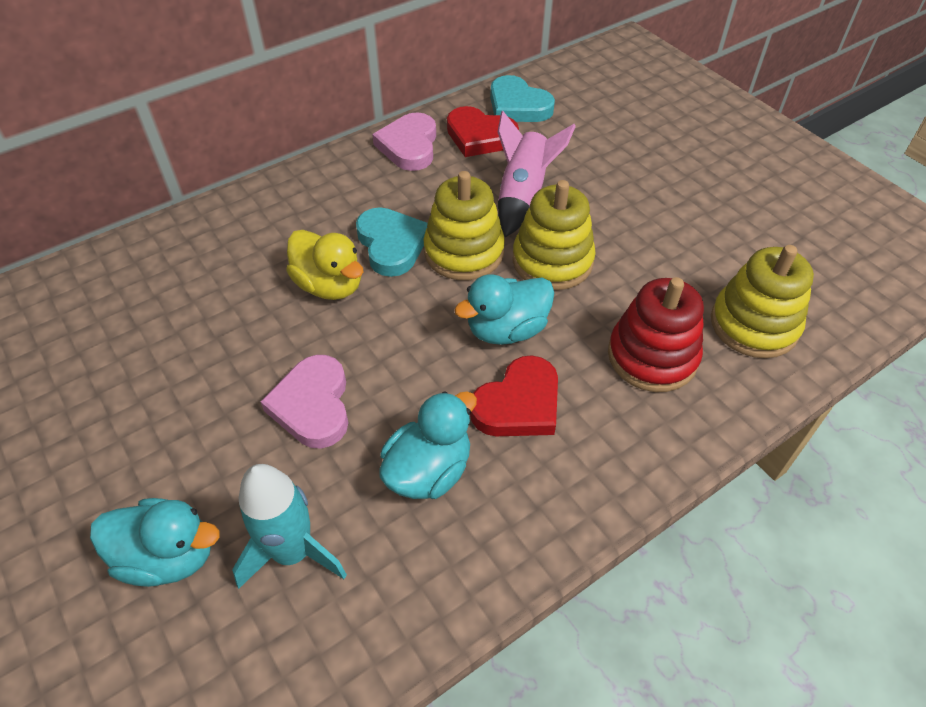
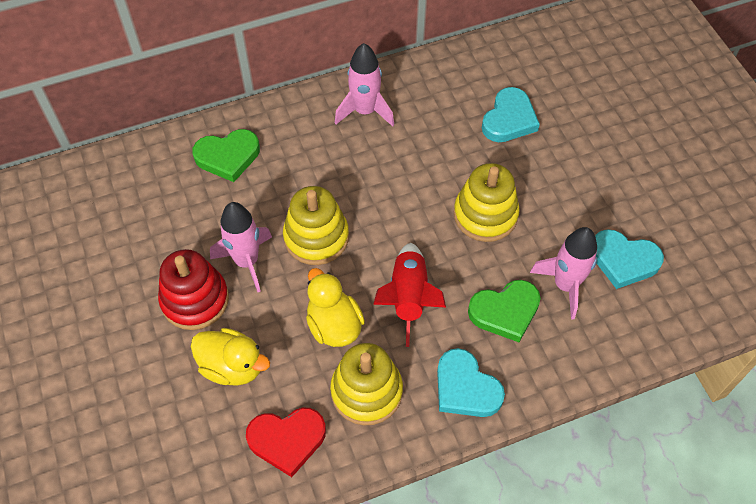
green heart: none = 0 -> [192,129,260,182] [468,280,541,342] = 2
pink heart: [260,355,348,449] [372,112,436,171] = 2 -> none = 0
pink rocket: [498,110,576,237] = 1 -> [210,202,272,292] [335,43,394,126] [530,227,597,320] = 3
red heart: [447,106,519,157] [470,355,558,436] = 2 -> [246,407,326,477] = 1
red rocket: none = 0 -> [373,243,446,347] = 1
turquoise duck: [90,498,220,587] [379,391,477,499] [454,274,554,345] = 3 -> none = 0
turquoise heart: [356,207,428,277] [490,75,555,122] = 2 -> [437,348,505,417] [482,87,540,142] [595,229,664,289] = 3
turquoise rocket: [232,464,347,589] = 1 -> none = 0
yellow duck: [286,230,363,300] = 1 -> [191,328,270,386] [306,268,365,347] = 2

